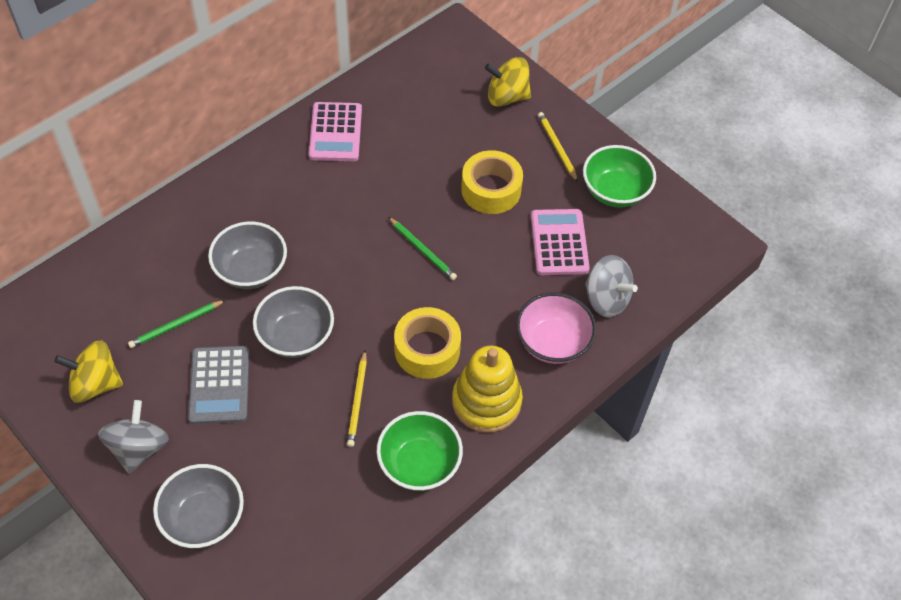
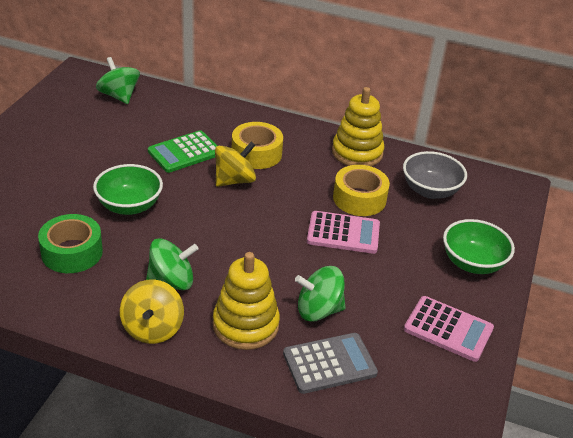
green calculator: none = 0 -> [148,130,217,173] = 1
green pencil: [128,300,226,348] [388,217,457,280] = 2 -> none = 0
green spinning top: none = 0 -> [96,57,140,104] [146,238,199,290] [295,266,346,322] = 3
green tape: none = 0 -> [38,214,103,273] = 1
grey bowl: [153,464,244,548] [208,221,287,289] [253,286,334,358] = 3 -> [403,151,467,199] = 1
grey spinning top: [98,400,169,474] [585,255,638,317] = 2 -> none = 0
pink bowl: [516,292,596,364] = 1 -> none = 0
yellow pencil: [347,350,367,447] [538,112,578,182] = 2 -> none = 0
yellow stacking toy: [452,346,523,433] = 1 -> [213,252,280,350] [332,87,385,166] = 2

